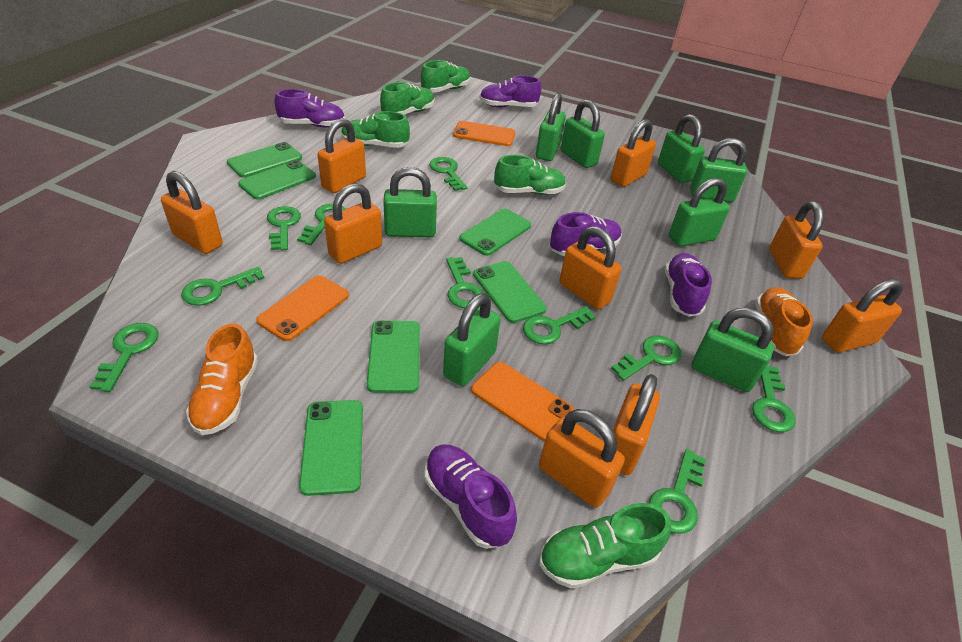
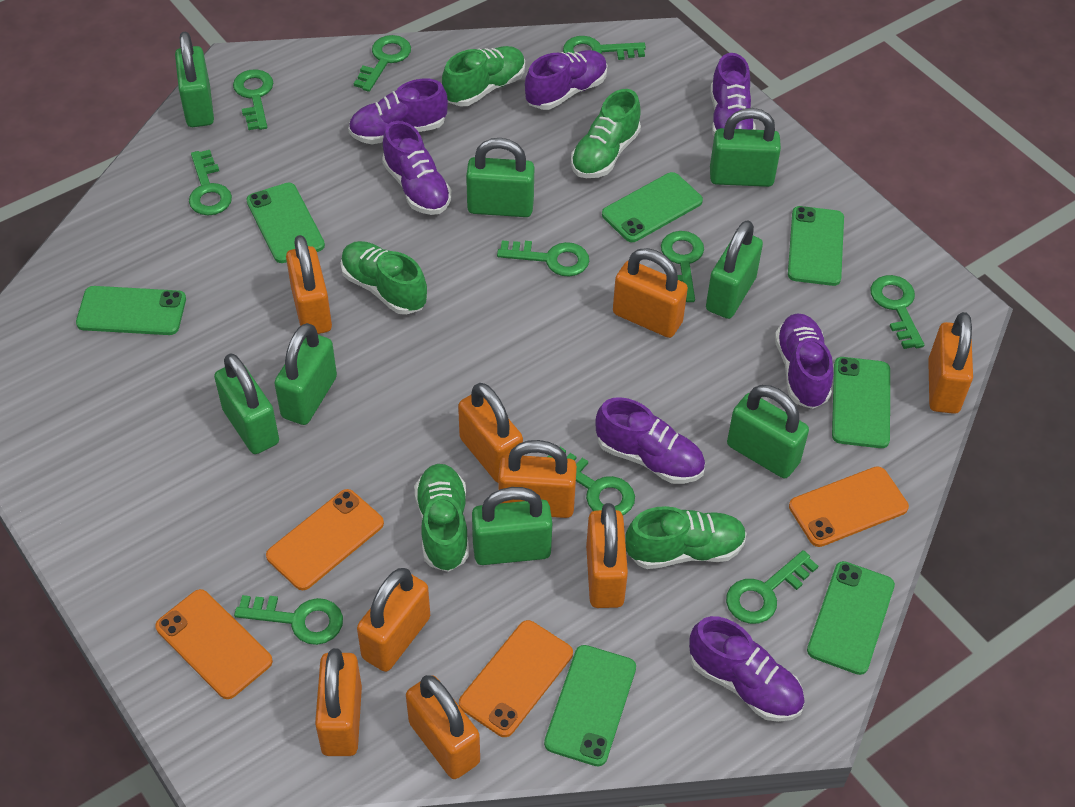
green phone: [227,142,302,177] [238,160,316,200] [299,400,363,496] [367,321,420,393] [460,209,531,256] [473,261,547,323] = 6 -> [76,286,186,335] [246,182,325,263] [544,645,636,767] [602,172,703,242] [788,206,844,286] [807,561,895,675] [832,357,890,448] = 7
orange phone: [256,276,349,341] [453,121,515,146] [471,362,574,441] = 3 -> [155,589,273,699] [266,489,384,590] [459,620,573,737] [789,466,909,547] = 4
orange shoe: [186,323,258,435] [755,287,813,356] = 2 -> none = 0
purple shoe: [274,89,345,127] [425,444,517,549] [479,75,541,107] [550,212,622,256] [665,253,712,317] = 5 -> [348,79,448,144] [382,121,452,215] [525,50,607,110] [595,397,705,484] [689,616,805,722] [710,53,756,136] [775,313,833,409] = 7

